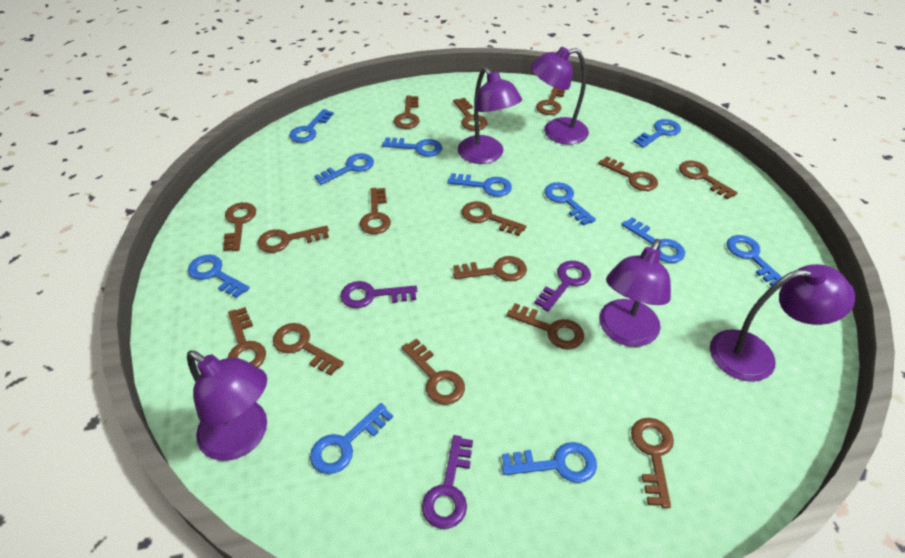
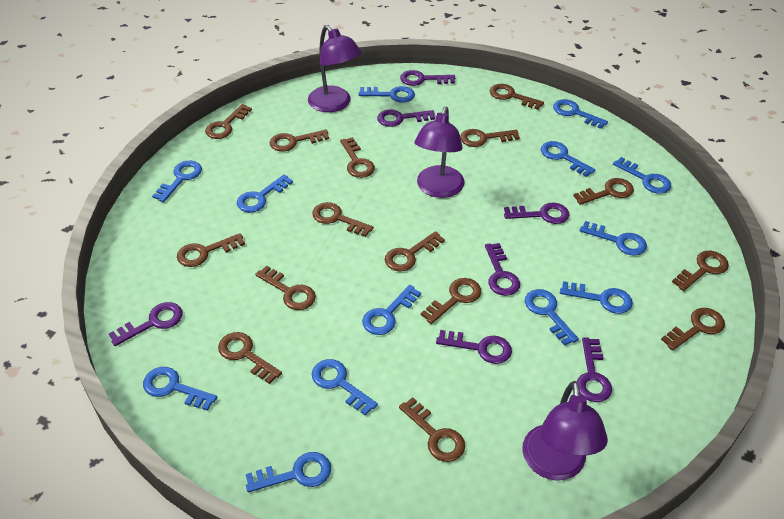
blue key: [188,255,250,298] [289,109,334,143] [310,403,393,474] [314,153,374,185] [382,137,442,157] [447,173,512,197] [502,442,597,483] [544,182,596,226] [621,217,685,263] [633,119,681,148] [727,235,782,286] = 11 -> [143,367,217,411] [152,160,202,202] [237,174,293,213] [246,452,331,492] [312,359,378,415] [358,86,415,102] [362,285,421,335] [525,289,579,346] [541,141,595,177] [553,99,608,129] [560,281,633,314] [580,221,647,256] [613,157,671,194] = 13
purple key: [340,281,417,308] [422,435,473,529] [534,261,591,312] = 3 -> [109,302,183,346] [377,109,435,127] [400,70,455,86] [436,330,512,364] [485,243,520,296] [504,203,569,224] [577,337,612,402] = 7
purple lamp: [187,350,267,461] [458,67,522,164] [530,47,589,145] [599,239,671,347] [710,264,855,382] = 5 -> [308,25,362,112] [414,107,465,198] [522,381,608,481] = 3

